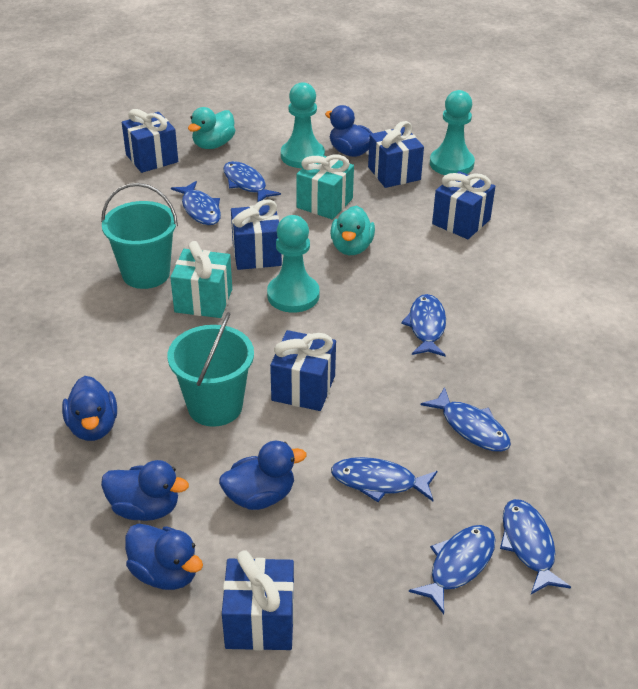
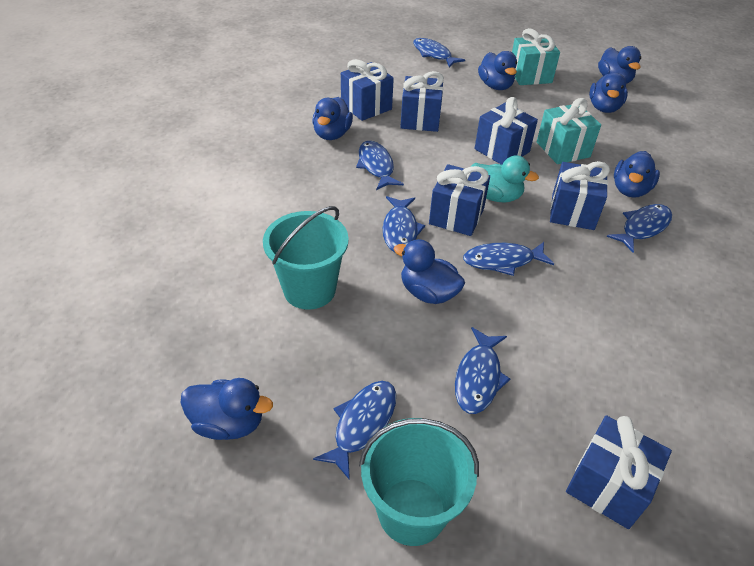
blue duck: [62,376,117,441] [101,460,189,521] [125,524,203,590] [219,441,306,510] [325,105,372,157] = 5 -> [180,378,273,440] [312,97,353,140] [394,239,465,304] [478,51,517,90] [589,73,628,113] [598,46,641,84] [614,151,660,198] = 7
turquoise duck: [188,107,235,149] [330,205,375,255] = 2 -> [471,155,539,203] = 1
turquoise pawn: [267,215,320,313] [281,82,325,168] [430,90,475,175] = 3 -> none = 0

